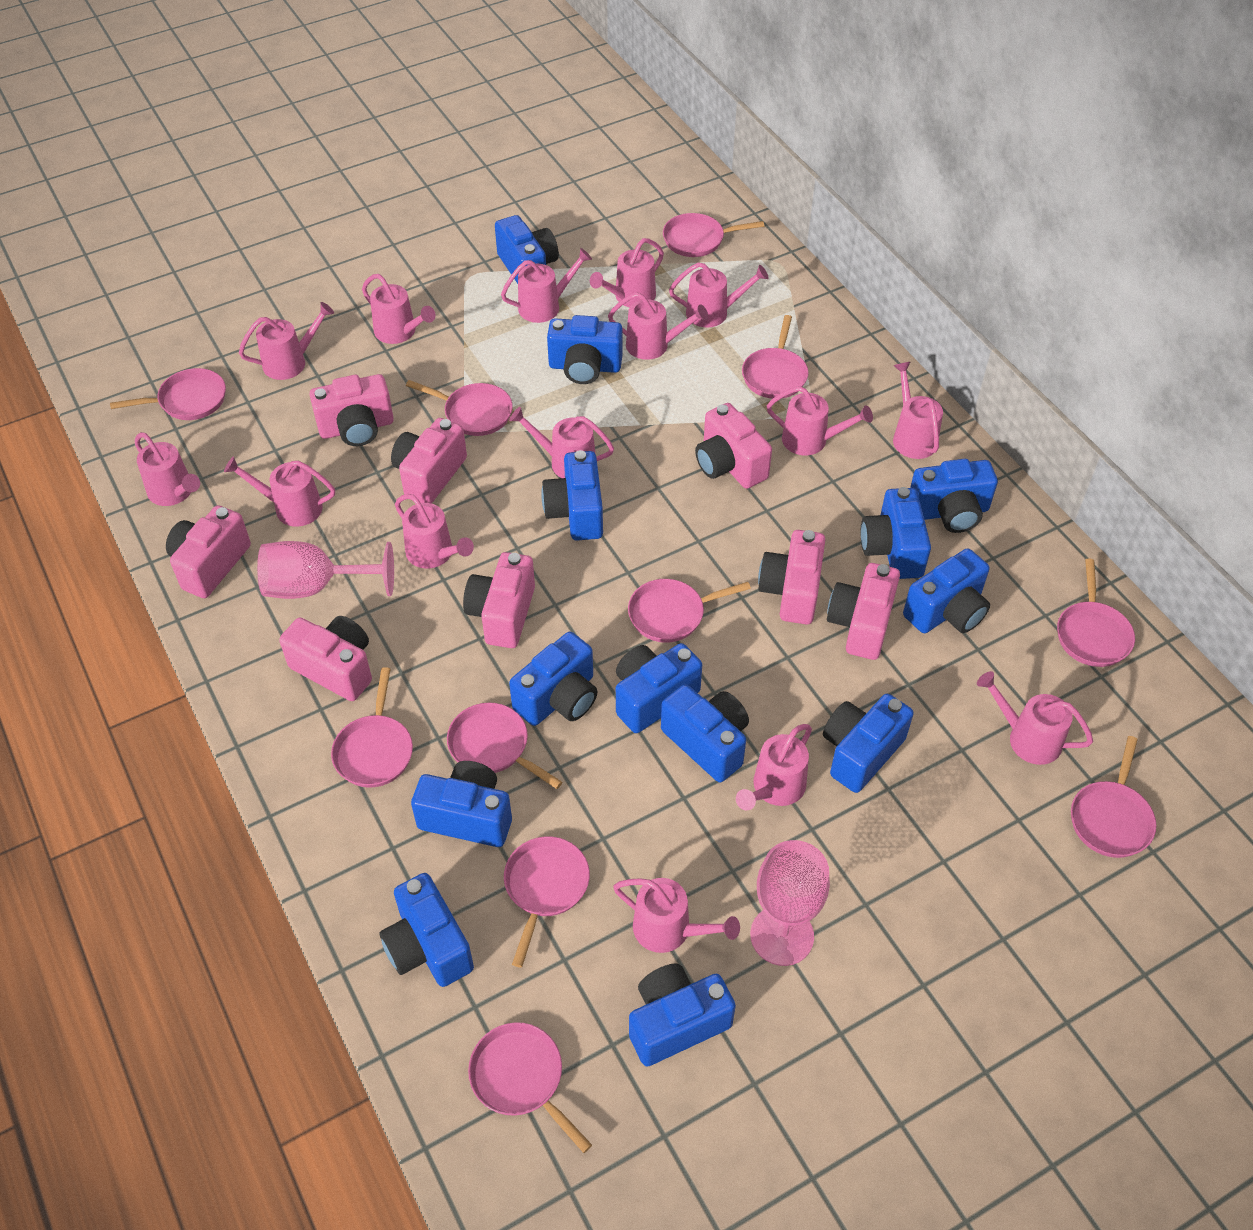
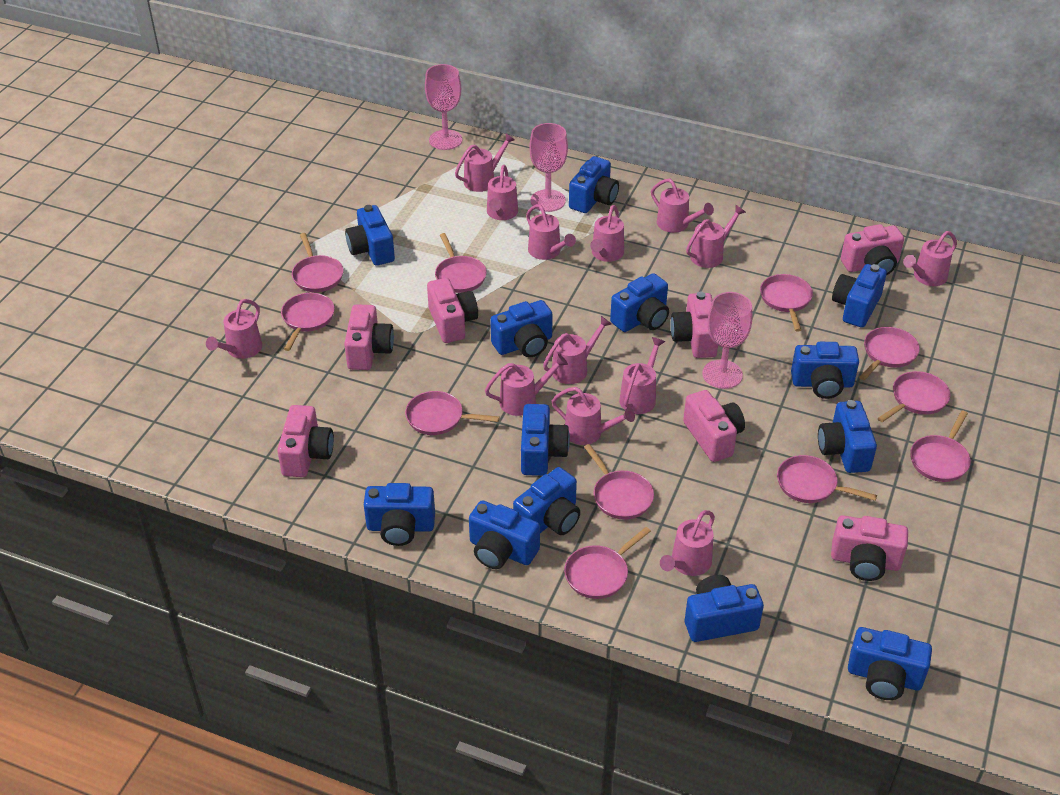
pink camera: [166,505,251,598] [279,616,372,701] [309,374,394,446] [391,418,467,503] [463,552,535,648] [695,403,772,489] [758,530,825,625] [827,563,900,660] = 8 -> [277,405,334,477] [344,304,394,370] [427,278,478,343] [670,292,718,358] [683,390,745,462] [831,515,908,581] [841,224,904,275] = 7
pink goblet: [257,541,394,599] [750,840,830,966] = 2 -> [425,64,462,150] [529,123,568,212] [702,292,753,389] = 3
pink watering can: [135,432,200,506] [224,457,335,527] [239,302,334,380] [362,274,436,344] [395,494,474,569] [501,248,592,323] [509,407,614,478] [590,238,664,307] [608,293,708,360] [613,878,740,953] [669,262,769,327] [736,724,812,810] [767,386,873,455] [893,362,943,459] [977,671,1093,765] = 15 -> [206,299,262,359] [455,133,514,192] [485,354,568,416] [487,165,518,220] [526,204,576,260] [543,316,611,384] [552,387,635,445] [590,205,624,262] [619,337,665,414] [651,179,714,233] [660,510,715,576] [686,205,746,268] [903,231,957,286] = 13

